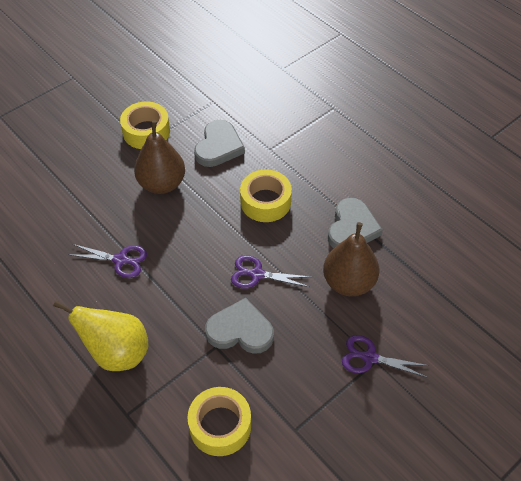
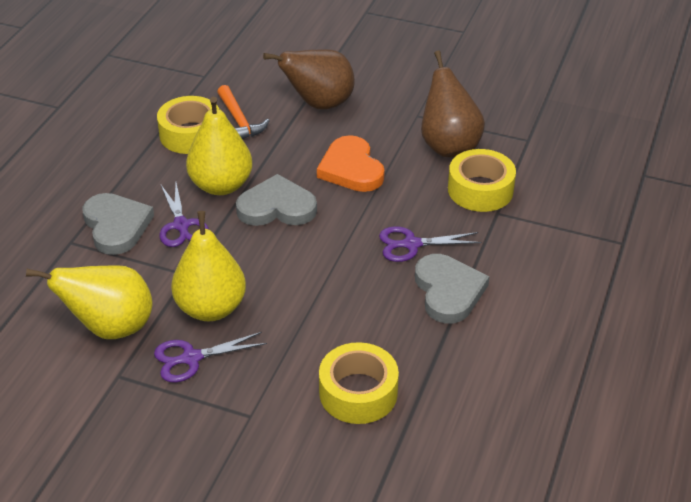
orange hammer: none = 0 -> [217,85,270,139] = 1
orange heart: none = 0 -> [317,135,385,192] = 1
yellow pear: [53,300,148,371] = 1 -> [26,265,153,339] [171,211,246,321] [186,97,253,195] = 3

